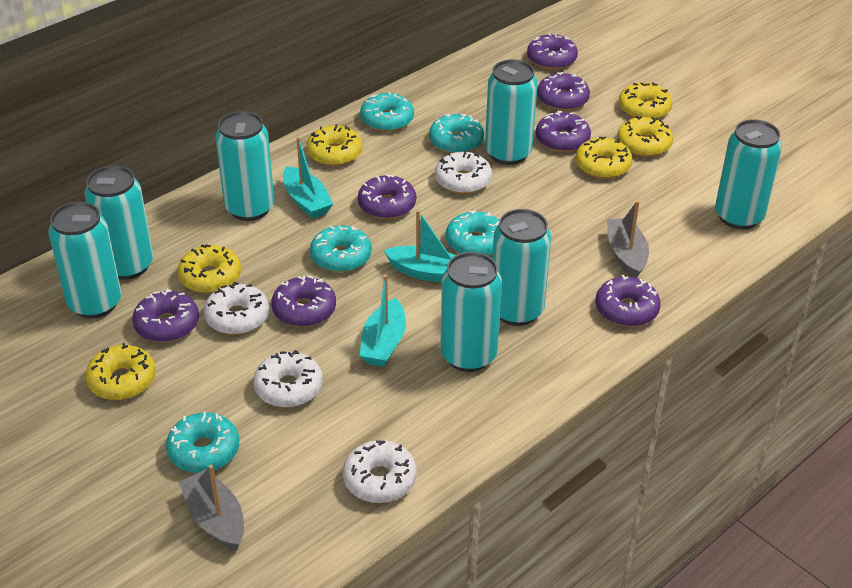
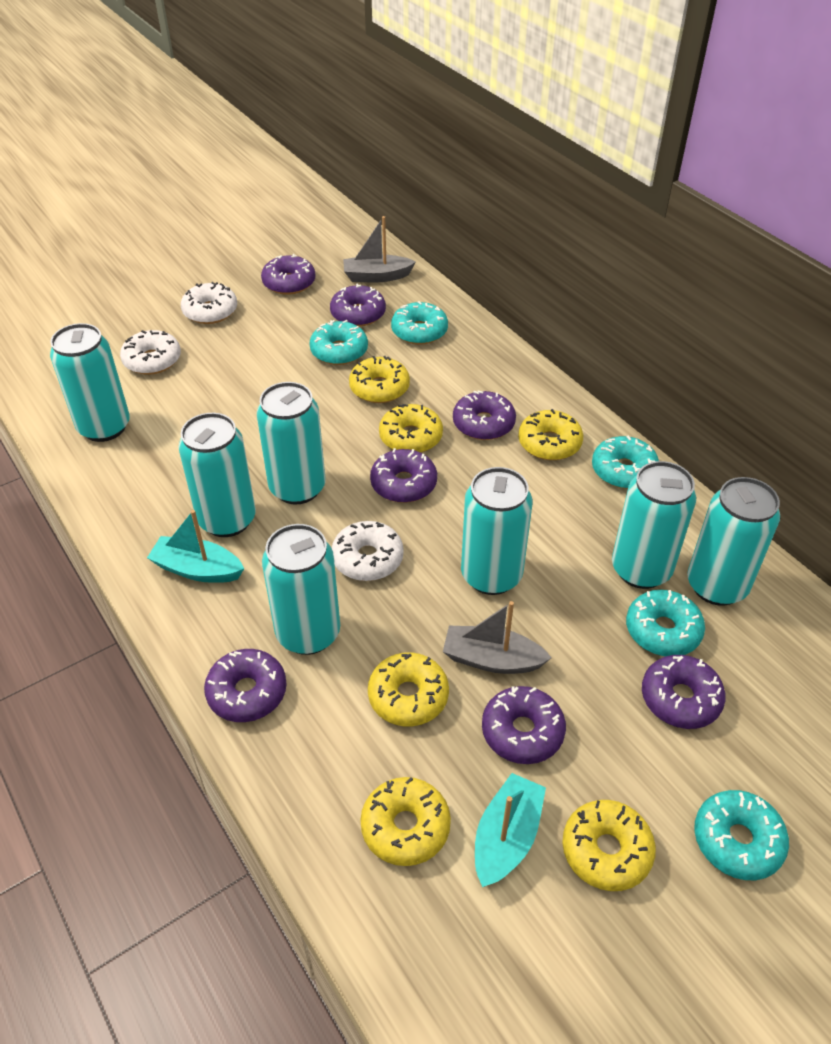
turquoise boat: [283,137,333,219] [360,275,406,367] [384,210,456,282] = 3 -> [147,510,244,583] [475,773,546,887] = 2
white donut: [204,282,269,335] [254,350,323,408] [343,440,417,503] [435,150,492,194] = 4 -> [120,330,181,375] [181,282,237,324] [332,521,404,581] = 3

